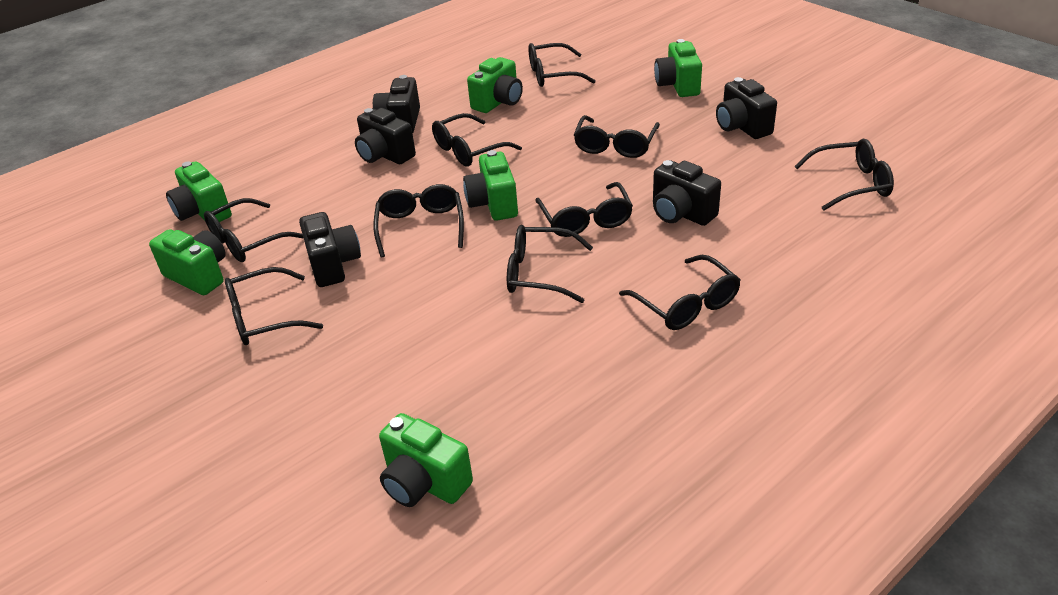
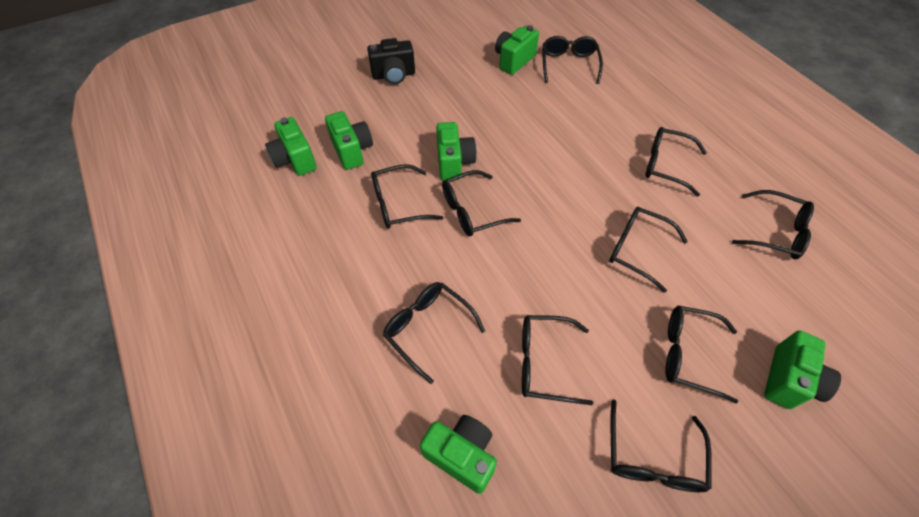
black camera: [299,212,361,287] [355,108,416,164] [373,75,420,133] [653,160,721,226] [716,77,777,139] = 5 -> [367,38,415,84] = 1

